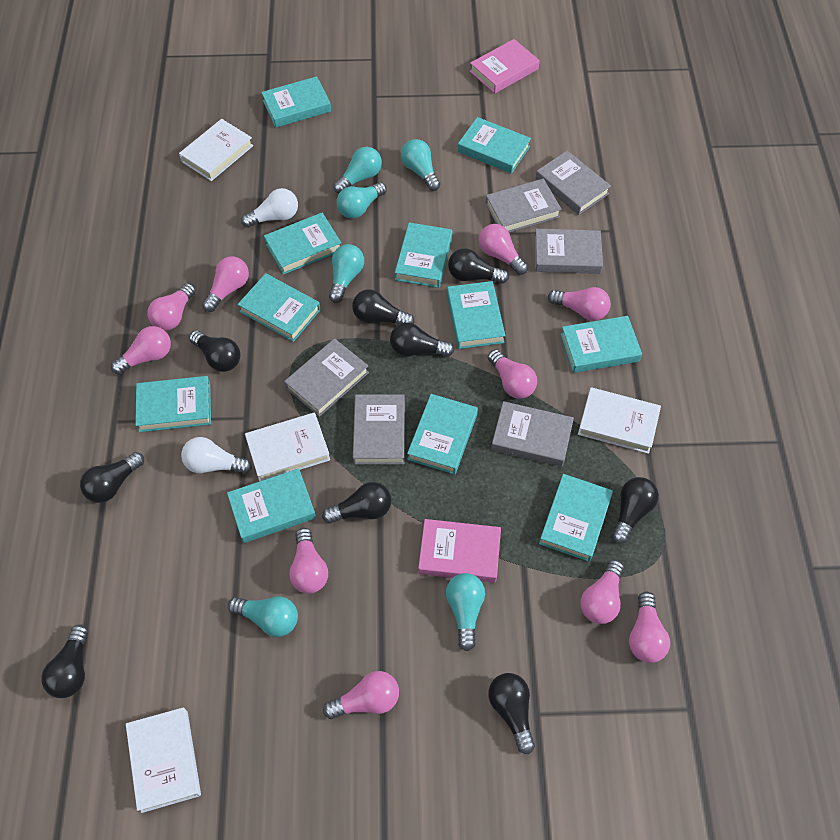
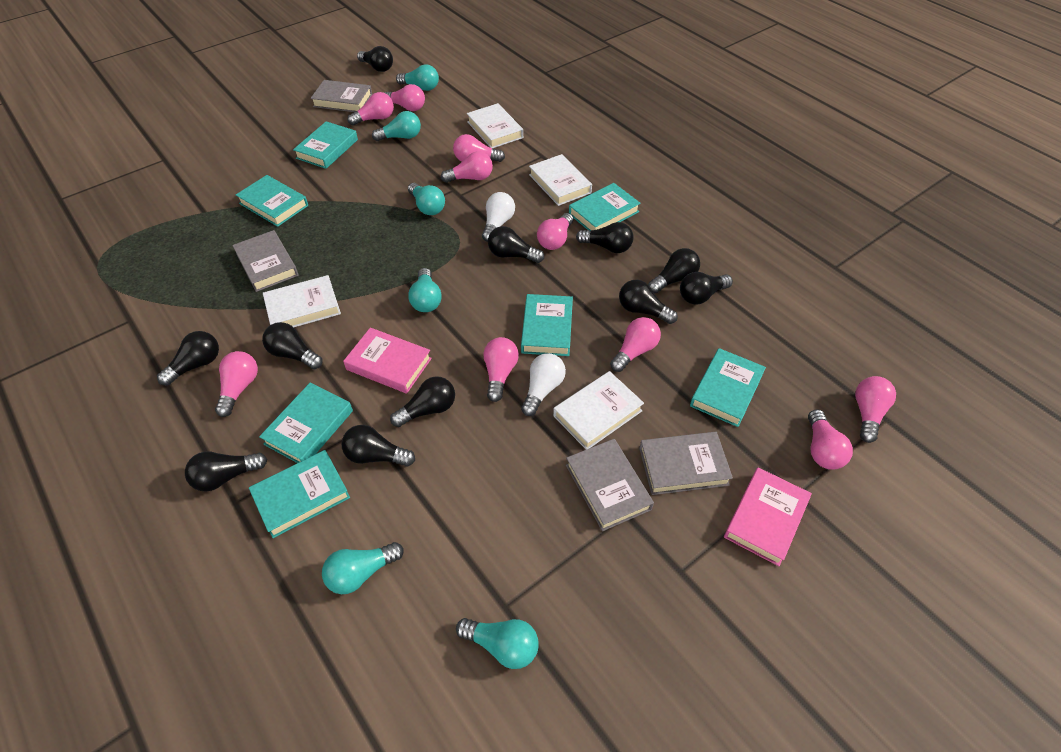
black light bulb: [41,624,88,698] [80,452,144,503] [189,330,241,372] [322,482,391,523] [352,289,414,325] [390,322,454,357] [448,248,509,284] [488,673,535,754] [612,477,659,544] = 9 -> [157,331,219,386] [185,451,267,492] [262,322,322,369] [341,425,415,467] [357,46,393,72] [390,376,455,427] [488,226,544,263] [576,222,634,253] [619,280,678,324] [648,248,700,293] [680,272,733,305] = 11
grey book: [284,338,369,417] [353,394,405,465] [485,178,562,233] [491,401,574,467] [535,229,603,274] [536,151,611,215] = 6 -> [232,230,298,292] [311,80,372,112] [566,439,654,531] [639,432,733,495] = 4
turquoise book: [135,376,211,432] [227,468,316,543] [237,273,321,342] [261,76,331,128] [264,212,341,275] [395,222,452,288] [407,394,478,475] [447,281,505,349] [458,117,531,174] [539,474,613,562] [561,316,642,373] = 11 -> [236,175,308,227] [249,450,350,538] [259,383,353,463] [293,121,358,169] [521,294,573,356] [569,183,641,231] [690,348,766,427] = 7

